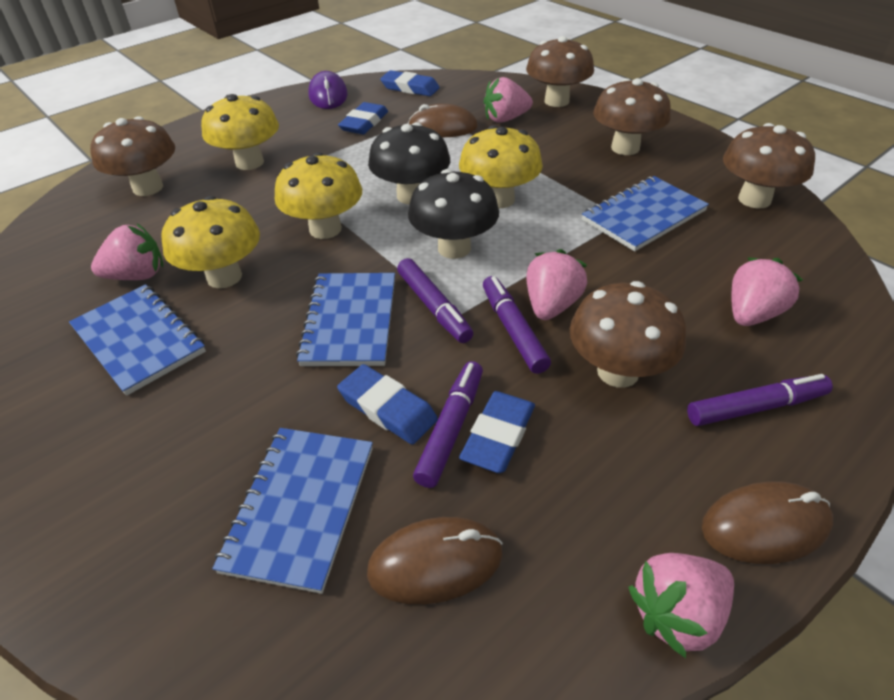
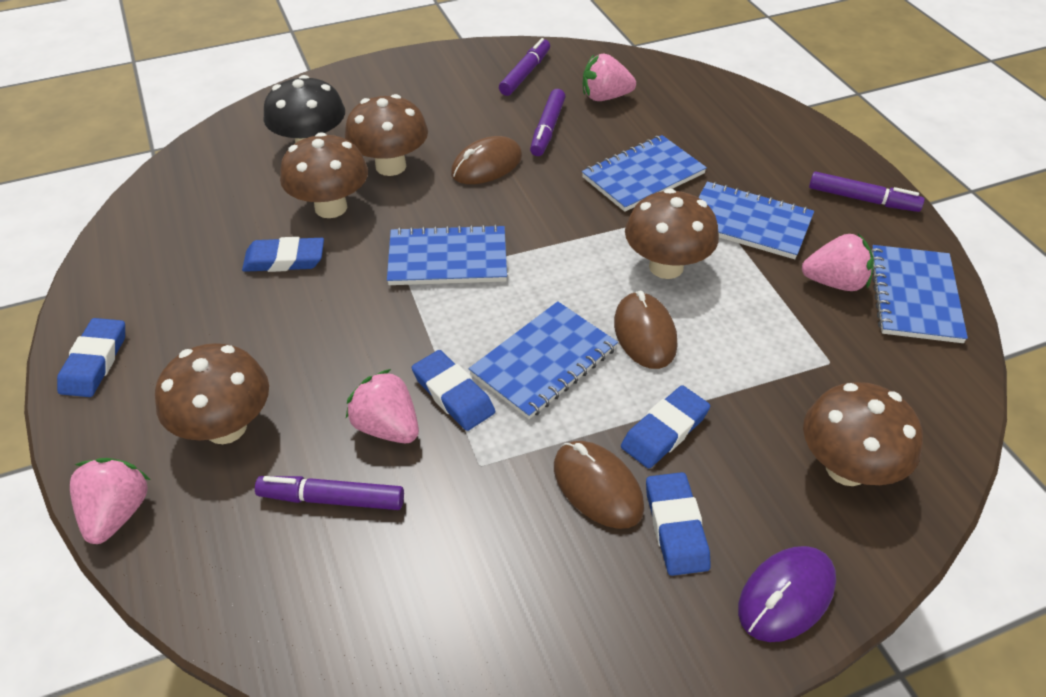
black mushroom: [368,122,450,204] [408,169,499,259] = 2 -> [263,75,345,143] = 1
blue eraser: [337,364,438,445] [338,102,388,134] [380,70,440,96] [459,391,535,473] = 4 -> [57,318,125,397] [242,237,324,272] [412,350,495,431] [621,385,710,468] [646,472,711,576] = 5
blue notebook: [69,284,206,396] [212,428,373,594] [296,273,395,366] [582,176,709,251] = 4 -> [387,224,507,285] [469,301,618,419] [582,135,707,212] [698,182,814,259] [871,245,968,343] = 5
pink strawberry: [91,224,163,280] [484,77,533,123] [526,249,587,320] [628,553,734,658] [731,257,803,326] = 5 -> [70,458,150,544] [346,369,419,443] [583,54,636,101] [802,234,874,291] = 4
yellow mushroom: [162,196,260,288] [201,94,279,170] [275,152,362,239] [459,125,543,208] = 4 -> none = 0

